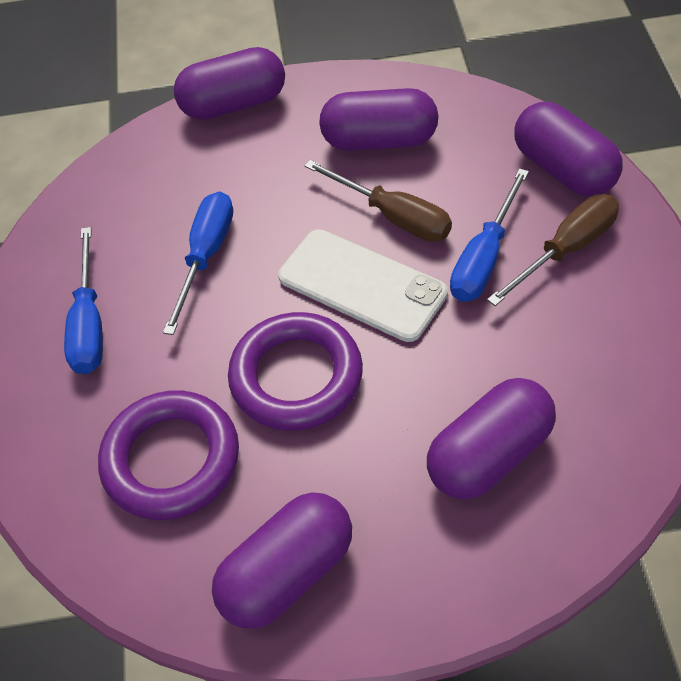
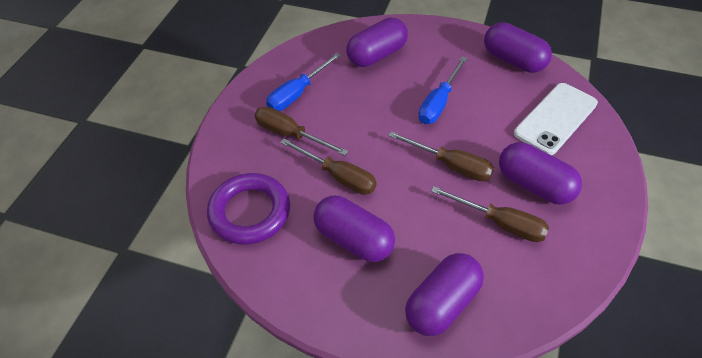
blue screwdriver: [64,227,103,374] [163,191,233,335] [450,169,529,302] = 3 -> [266,53,341,111] [419,56,467,124] = 2
brown screwdriver: [305,160,452,242] [487,194,619,306] = 2 -> [254,107,348,156] [280,138,377,195] [388,131,494,181] [431,186,549,242] = 4
purple ring: [98,390,239,520] [228,312,363,431] = 2 -> [207,173,290,244] = 1

